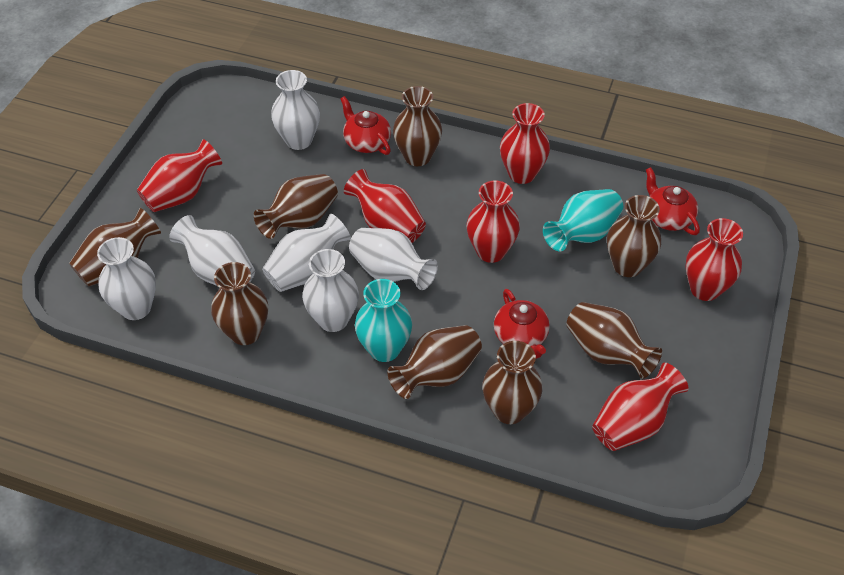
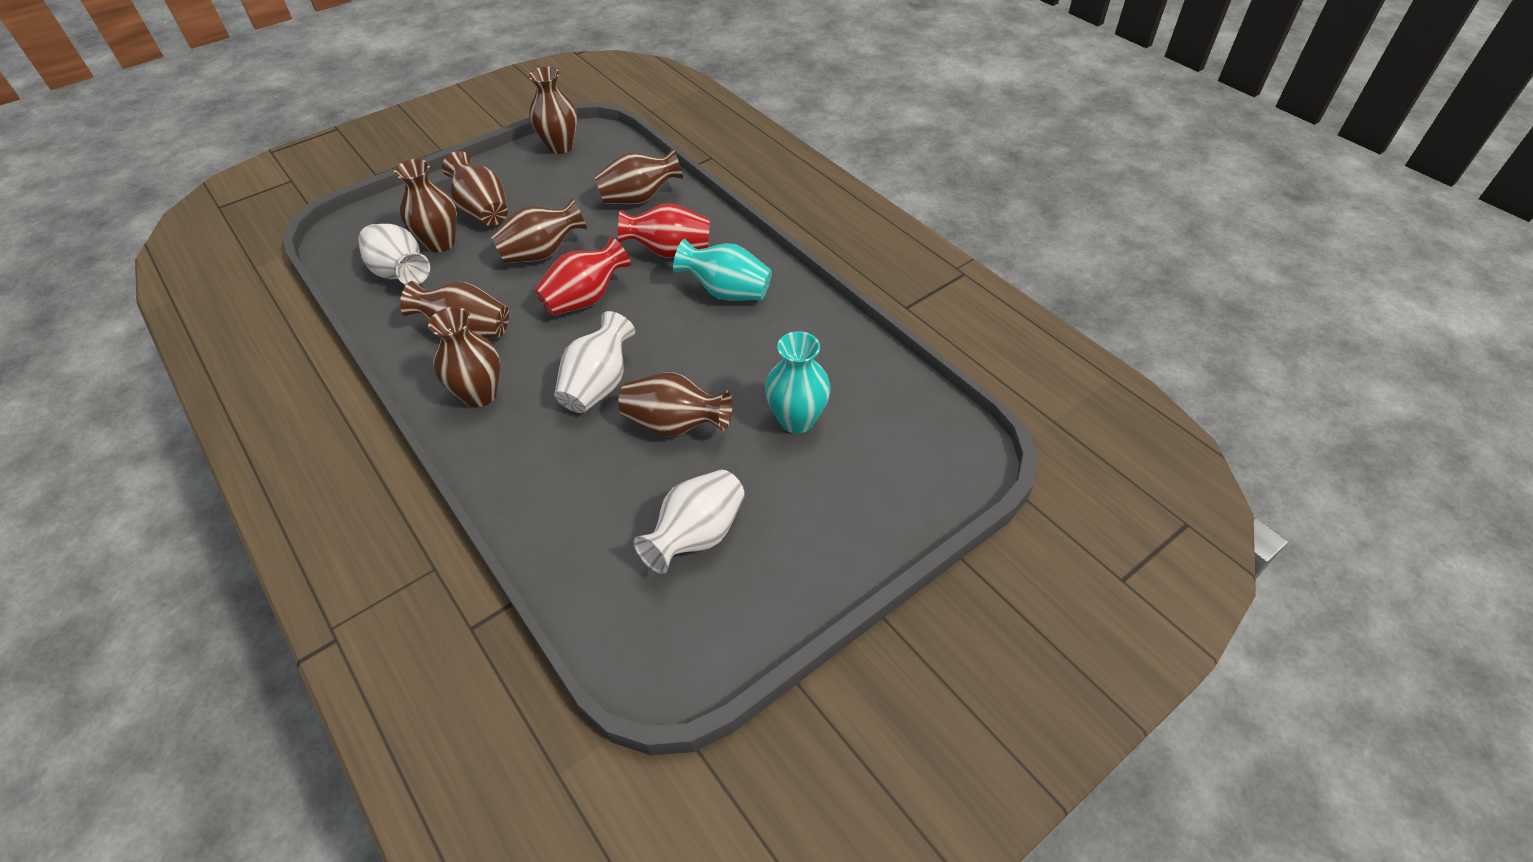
red teapot: [340,96,391,155] [494,289,550,359] [646,167,700,235] = 3 -> none = 0
red vase: [137,139,222,212] [344,169,426,243] [466,180,520,263] [500,103,550,184] [592,363,689,451] [685,218,743,301] = 6 -> [534,237,631,316] [618,203,710,258] = 2
white vase: [97,237,156,320] [169,215,255,286] [262,214,351,292] [271,70,320,150] [302,249,359,332] [349,228,438,290] = 6 -> [358,224,430,285] [554,311,635,413] [633,470,745,574] = 3

